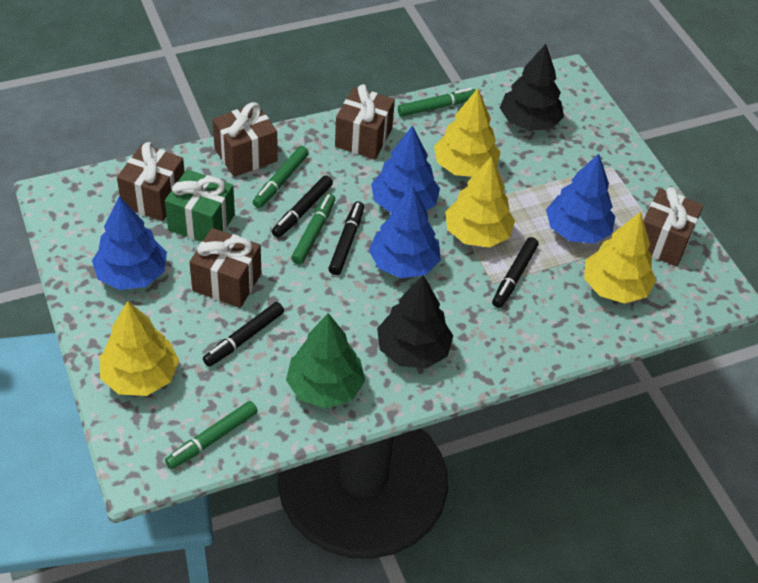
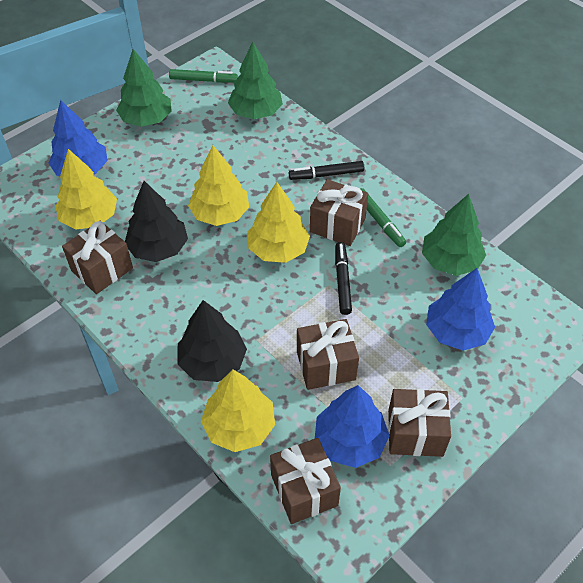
black marker: [203,302,284,367] [272,175,333,238] [328,202,364,275] [492,237,539,308] = 4 -> [289,161,364,180] [335,242,352,315] = 2
blue tree: [92,196,167,290] [369,186,441,278] [371,125,440,213] [546,154,616,244] = 4 -> [48,100,108,176] [315,385,390,468] [426,268,495,351] = 3
green gift: [165,169,235,242] = 1 -> none = 0
green marker: [165,401,258,469] [253,146,309,208] [291,193,335,265] [398,88,476,117] = 4 -> [169,69,238,83] [361,188,406,247] = 2
green tree: [286,313,365,409] = 1 -> [116,49,172,127] [228,42,283,119] [422,194,486,276] = 3

